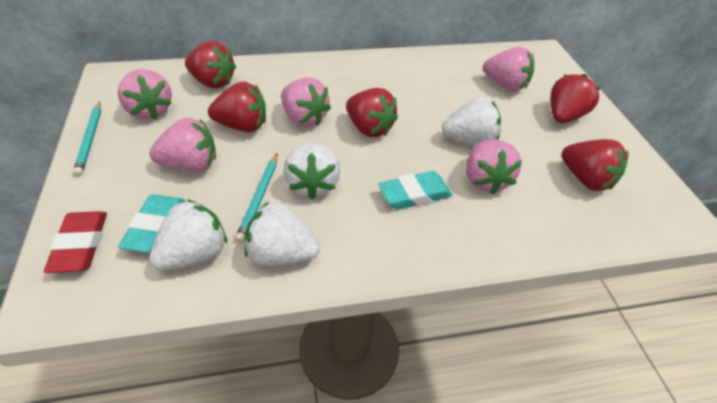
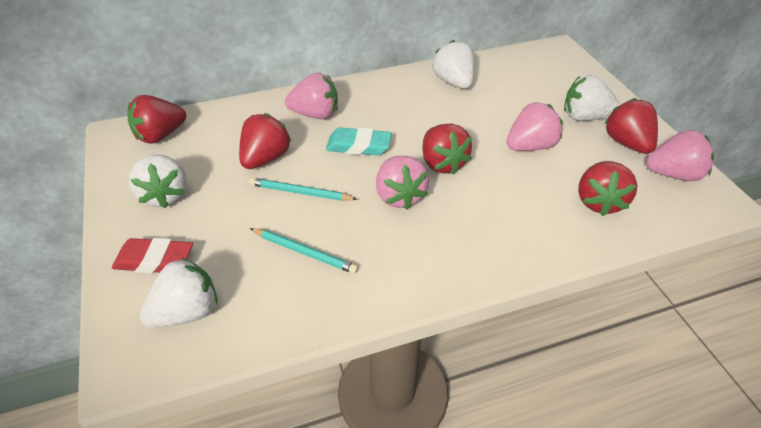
pink strawberry: [118,69,172,119] [149,118,216,172] [281,77,331,127] [466,140,522,194] [483,47,534,91] = 5 -> [285,73,338,119] [376,156,429,210] [507,102,563,151] [646,130,714,181] = 4
turquoise eraser: [118,194,185,253] [378,171,452,209] = 2 -> [326,127,392,156] = 1

